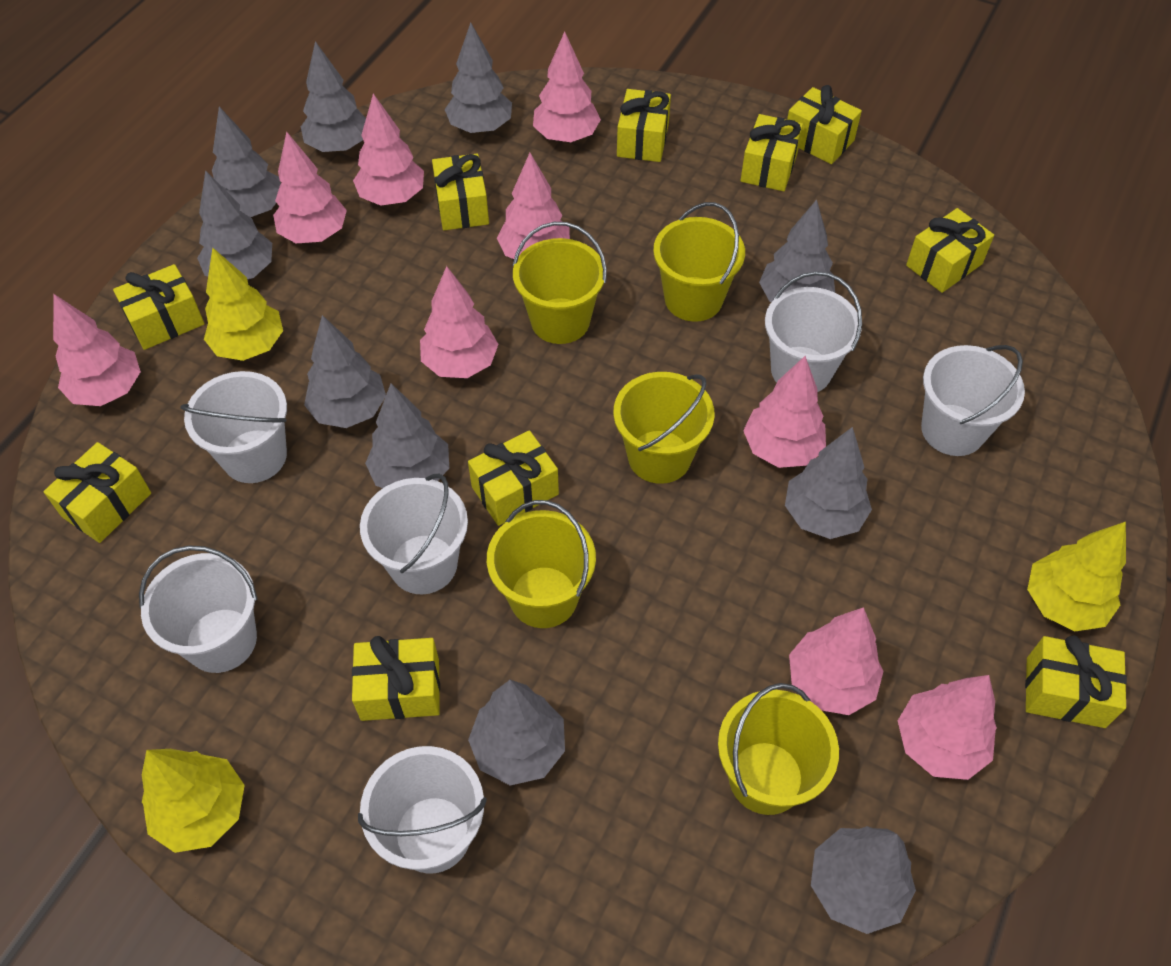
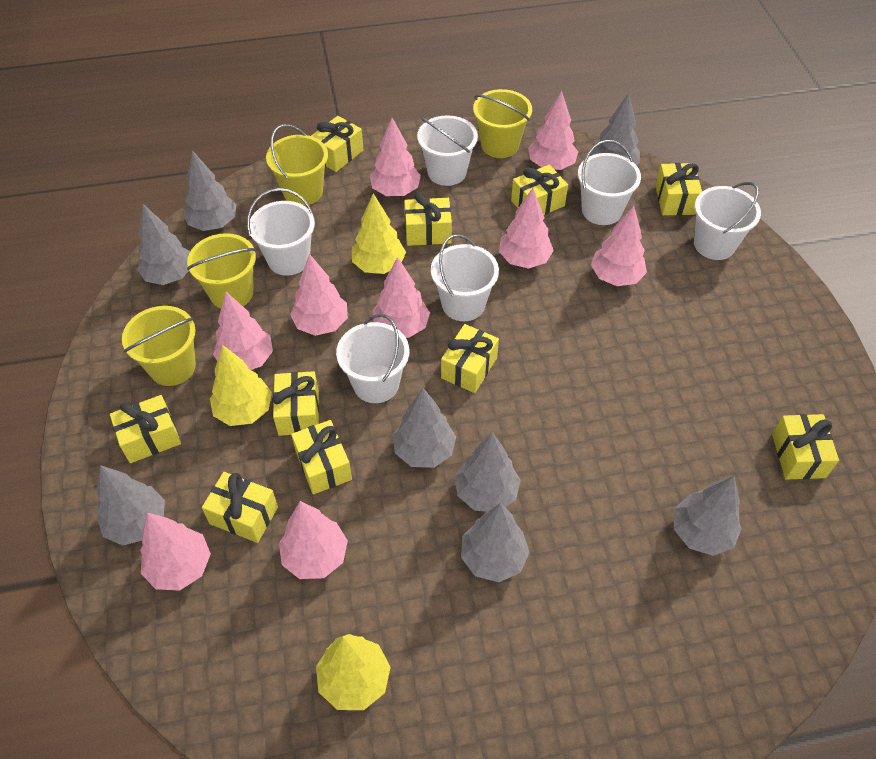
grey tree: [197,170,272,279] [212,107,281,217] [301,41,366,152] [304,315,386,428] [365,383,449,488] [445,23,512,133] [468,680,565,786] [759,199,835,302] [785,427,872,539] [811,826,916,934] = 10 -> [97,465,165,546] [137,204,190,285] [183,150,236,231] [393,388,456,468] [455,432,521,512] [461,503,530,582] [591,93,640,165] [674,476,742,556] = 8
yellow bucket: [487,500,596,628] [513,222,607,344] [613,372,715,484] [653,202,745,322] [718,683,839,815] = 5 -> [122,306,196,386] [187,233,256,309] [266,124,328,206] [473,89,532,158] = 4

